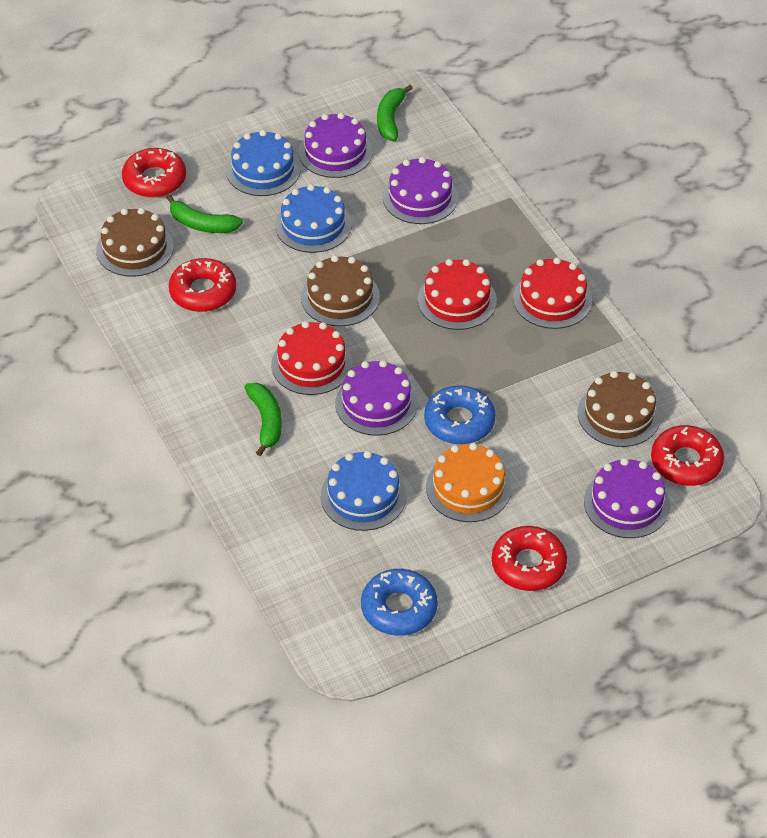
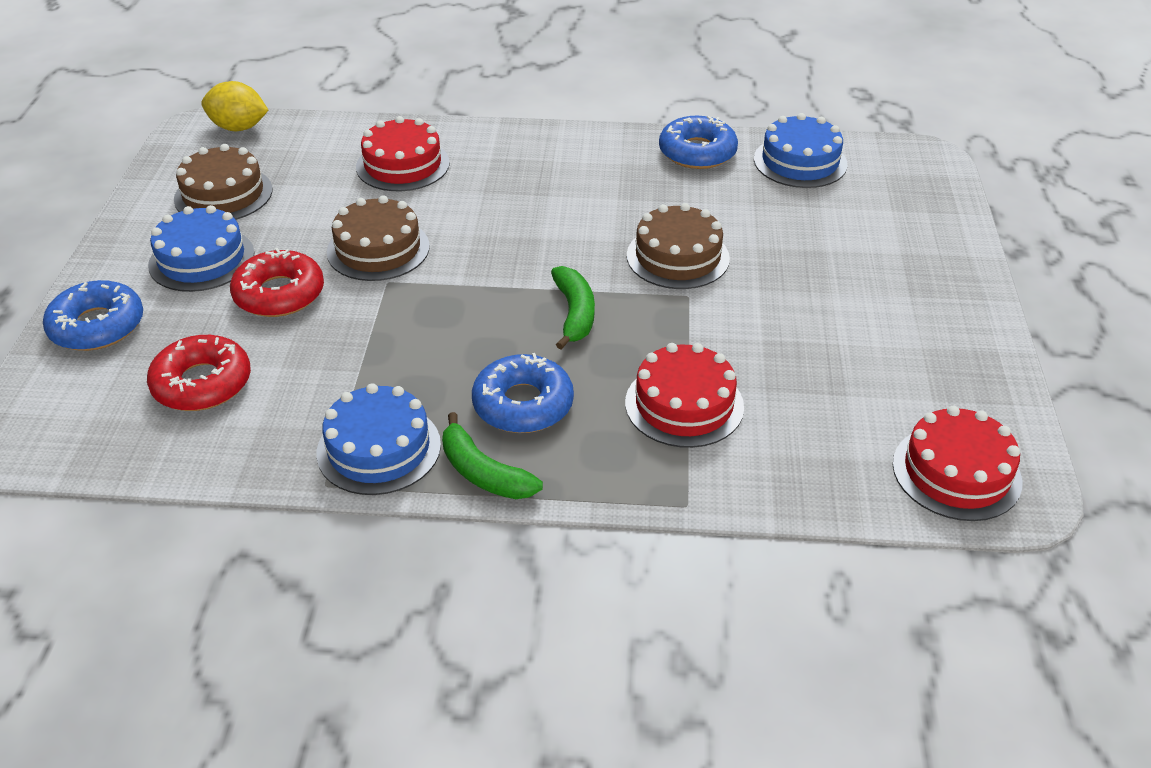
blue donut: [361,569,438,636] [424,385,495,444] = 2 -> [43,280,143,351] [472,353,574,433] [659,116,738,169] = 3
green banana: [167,195,243,233] [244,383,282,456] [377,85,413,141] = 3 -> [442,412,543,499] [551,266,595,350] = 2
orange cake: [426,443,512,522] = 1 -> none = 0
purple cake: [299,113,373,178] [335,360,418,436] [383,157,458,224] [584,458,670,538] = 4 -> none = 0
red donut: [122,148,186,197] [169,258,236,312] [492,526,567,591] [651,425,724,486] = 4 -> [147,335,251,411] [230,248,324,317] = 2
yellow lemon: none = 0 -> [201,81,268,131] = 1

